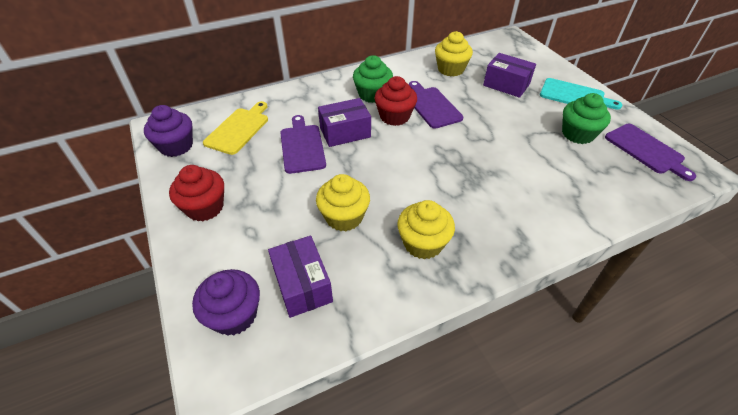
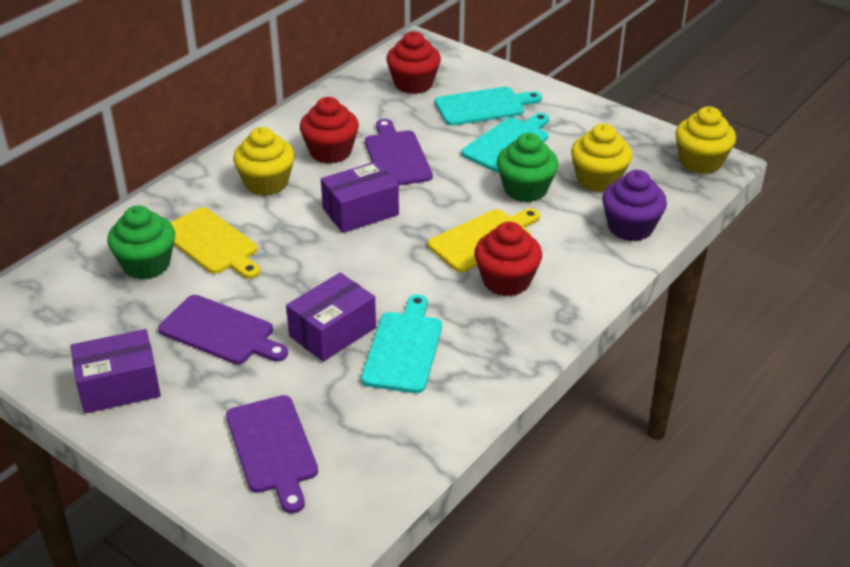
purple cupcake: [144,105,193,157] [192,269,260,336] = 2 -> [602,170,667,241] = 1
red cupcake: [169,165,224,221] [374,76,417,126] = 2 -> [300,97,359,164] [386,32,441,94] [474,222,542,296] = 3
turquoise cutting board: [540,78,622,110] = 1 -> [361,295,442,393] [435,87,542,126] [461,113,549,172] = 3
yellow cutting board: [203,101,268,155] = 1 -> [170,207,260,279] [428,208,540,272] = 2

